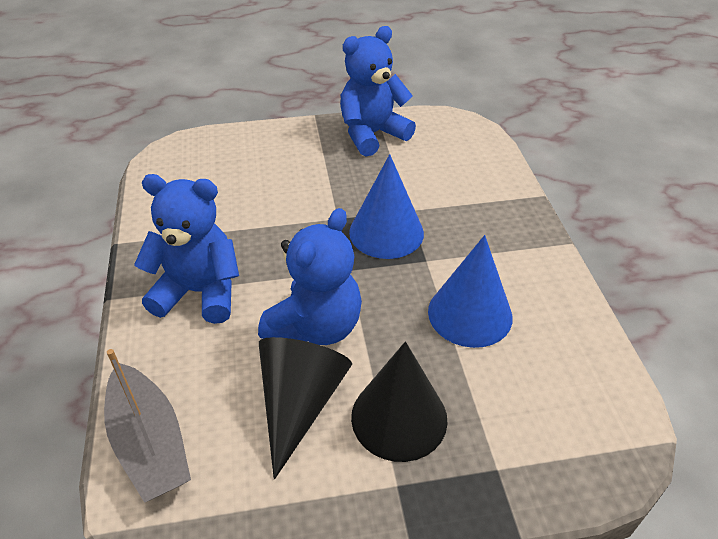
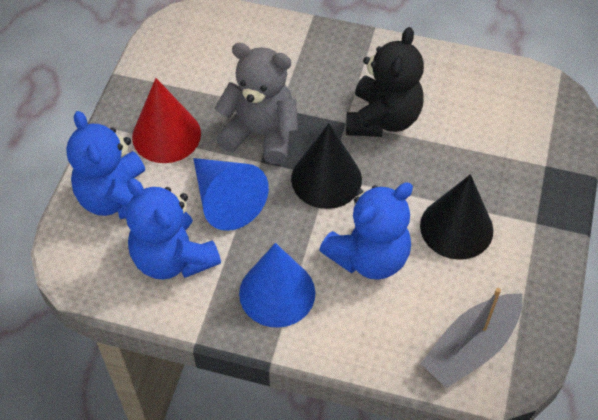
black teddy bear: none = 0 -> [346,27,424,137] = 1
grey teddy bear: none = 0 -> [215,43,298,164] = 1
red cone: none = 0 -> [132,78,201,163] = 1

